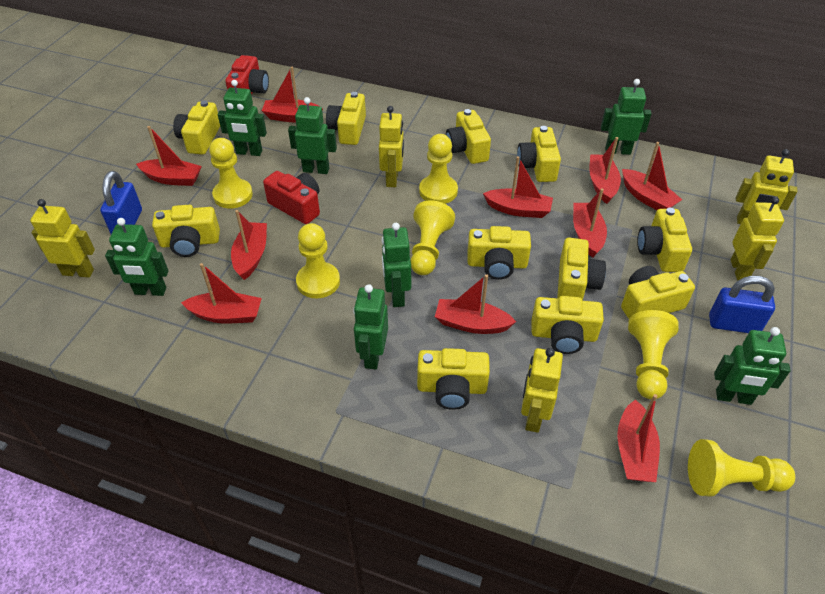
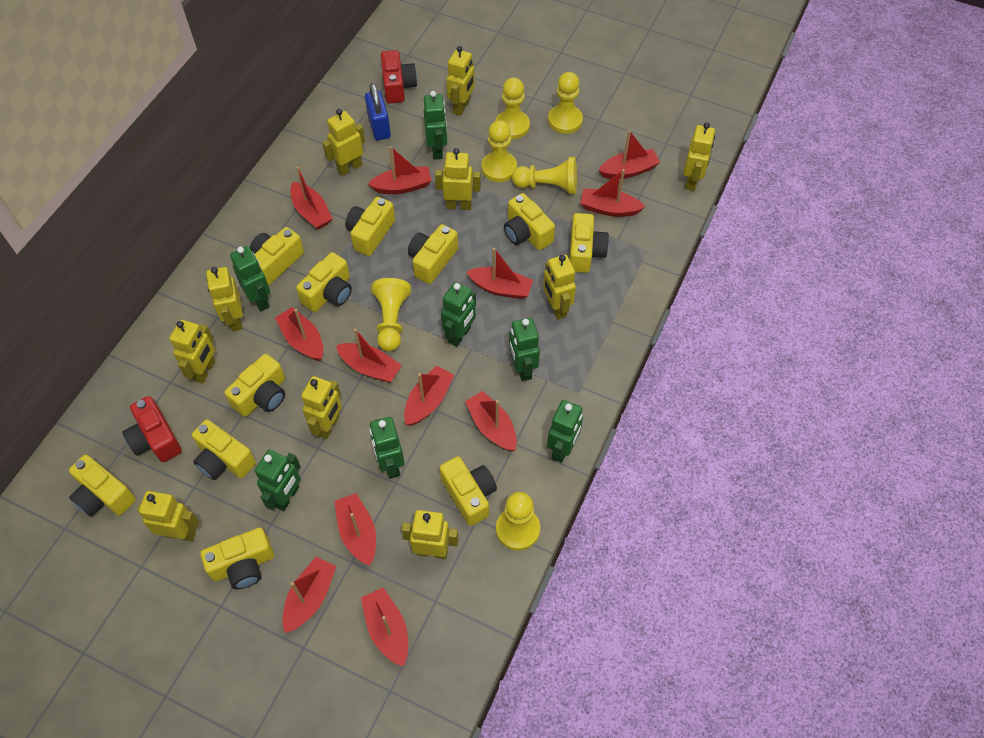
blue padlock: [100,171,142,234] [709,276,775,333] = 2 -> [365,83,391,141] = 1
red boat: [136,126,202,186] [181,263,262,324] [231,210,267,280] [262,67,323,122] [435,274,516,334] [483,156,553,218] [573,188,607,258] [589,137,621,204] [617,394,660,482] [622,142,682,210] = 10 -> [275,307,323,361] [282,557,336,633] [290,166,333,230] [334,493,376,566] [336,329,402,383] [361,588,408,667] [368,146,432,194] [404,365,454,426] [465,391,517,451] [467,248,533,299] [580,169,645,217] [599,130,660,179] = 12
yellow robot: [30,199,95,278] [379,106,404,187] [521,348,563,433] [730,197,784,280] [736,149,797,224] = 5 -> [137,491,199,542] [169,320,215,384] [206,267,243,331] [301,376,342,439] [322,109,365,176] [401,510,459,559] [435,148,481,210] [446,46,475,116] [543,254,576,320] [683,123,715,191] = 10

